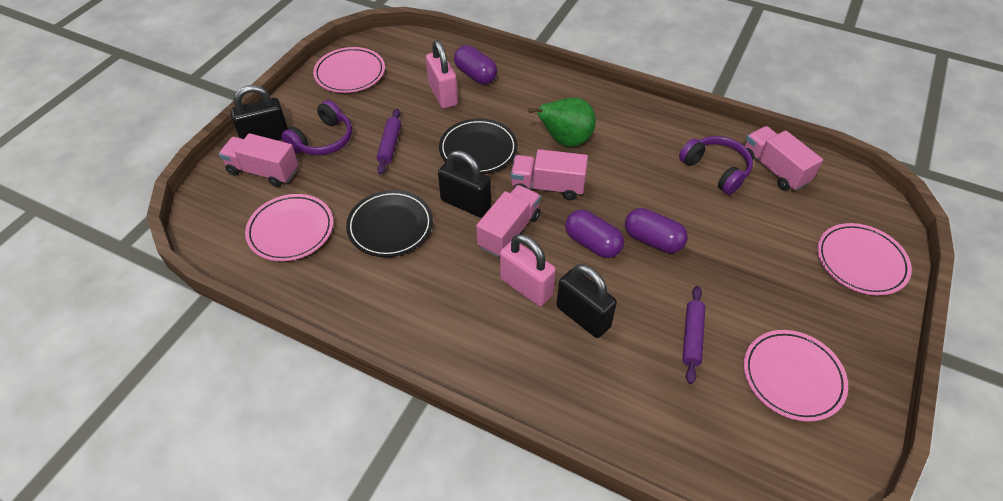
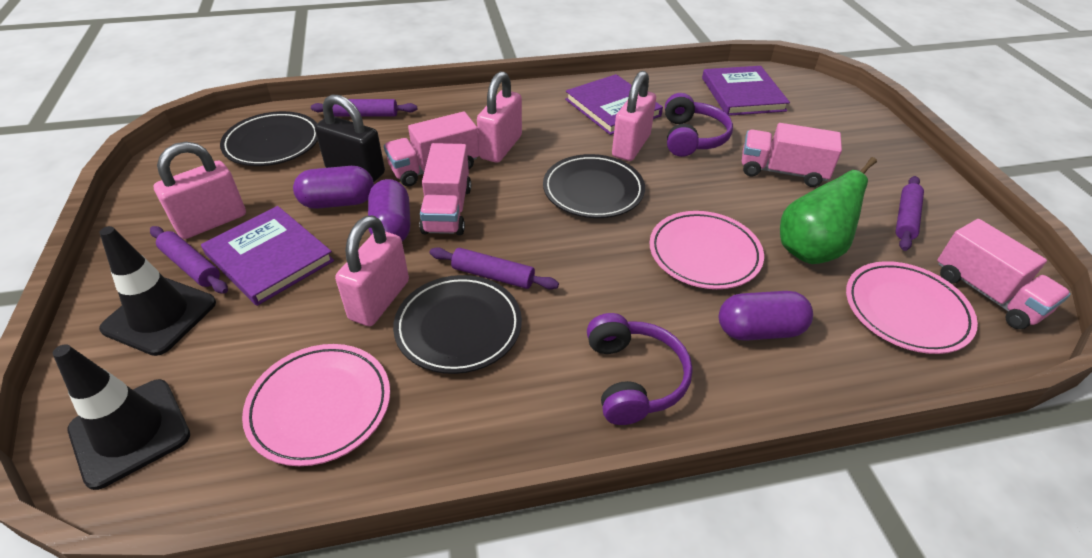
black padlock: [230,85,288,140] [438,150,491,217] [556,264,617,338] = 3 -> [315,94,385,182] = 1
black plate: [346,190,433,257] [439,119,518,174] = 2 -> [220,111,318,166] [393,275,522,374] [543,154,645,218] = 3
black traffic cone: none = 0 -> [53,344,190,490] [99,226,216,356] = 2
pink padlock: [426,40,458,109] [500,234,556,306] = 2 -> [154,142,246,239] [335,215,409,326] [477,71,522,163] [612,71,656,161] = 4
pink plate: [245,194,333,261] [313,47,385,93] [744,330,848,422] [817,223,912,296] = 4 -> [242,344,390,466] [650,211,764,289] [846,261,978,354] = 3
purple book: none = 0 -> [201,206,334,306] [565,74,663,135] [702,66,790,116] = 3
purple rolling pin: [377,109,401,175] [682,286,705,384] = 2 -> [150,226,228,294] [311,99,417,117] [429,247,559,290] [896,176,924,251] = 4

